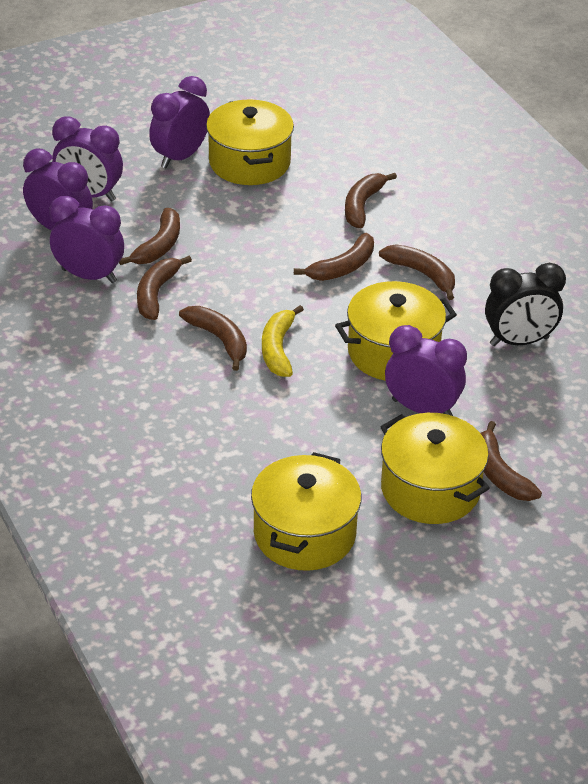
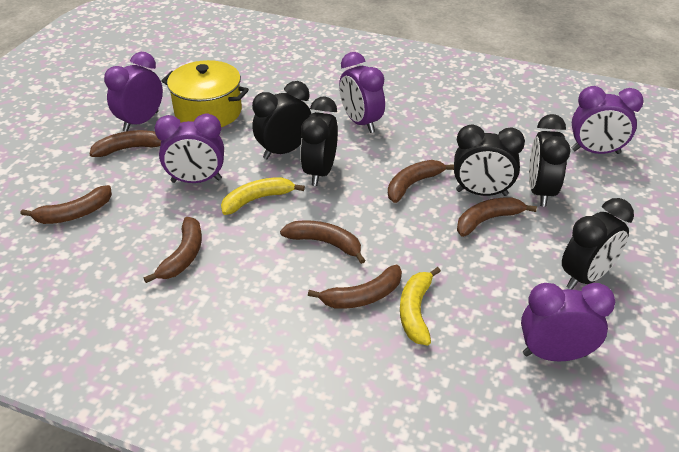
black clock: [485,263,566,346] = 1 -> [252,81,311,159] [300,97,338,186] [454,125,525,196] [529,114,570,207] [562,198,634,290] = 5
yellow banana: [262,305,304,377] = 1 -> [221,177,305,215] [400,267,441,345] = 2
yellow pot: [206,99,294,185] [251,452,361,571] [335,281,457,381] [380,413,490,524] = 4 -> [161,60,249,127] = 1

